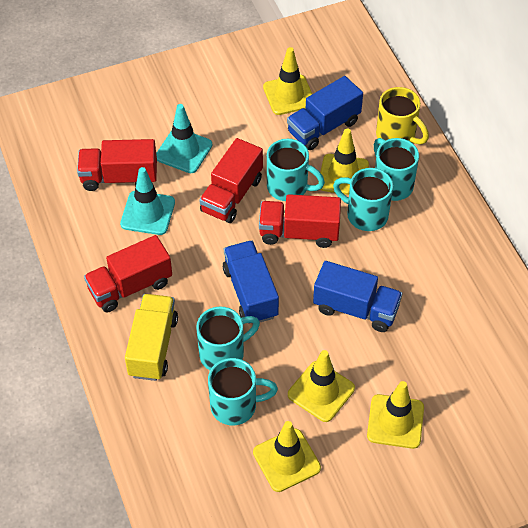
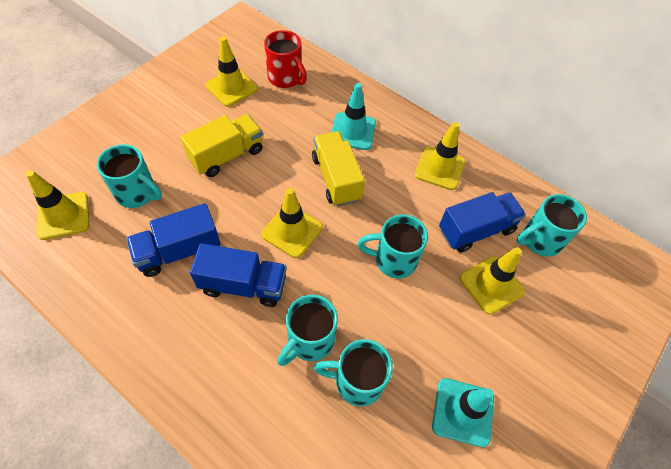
red mug: none = 0 -> [264,30,307,88] = 1
red truck: [77,139,157,191] [84,235,172,312] [199,138,263,223] [259,194,341,248] = 4 -> none = 0
yellow mug: [376,87,429,145] = 1 -> none = 0
yellow truck: [125,294,178,381] = 1 -> [180,114,263,177] [312,131,365,206] = 2

